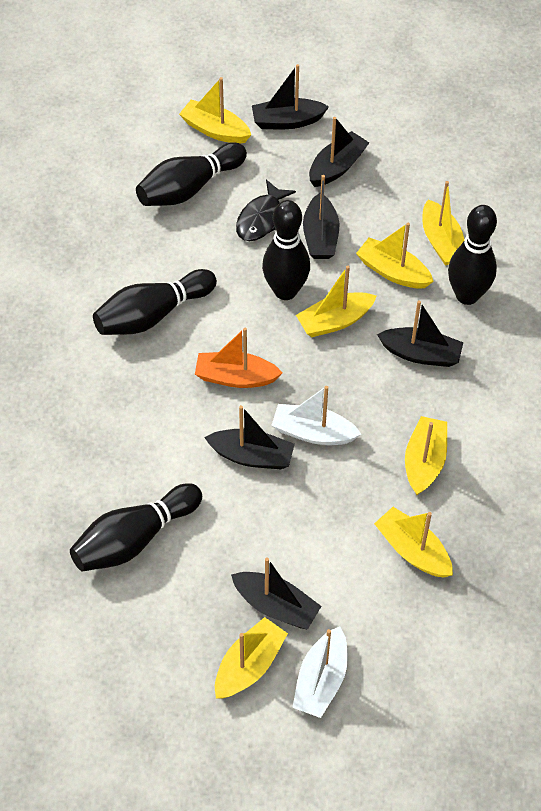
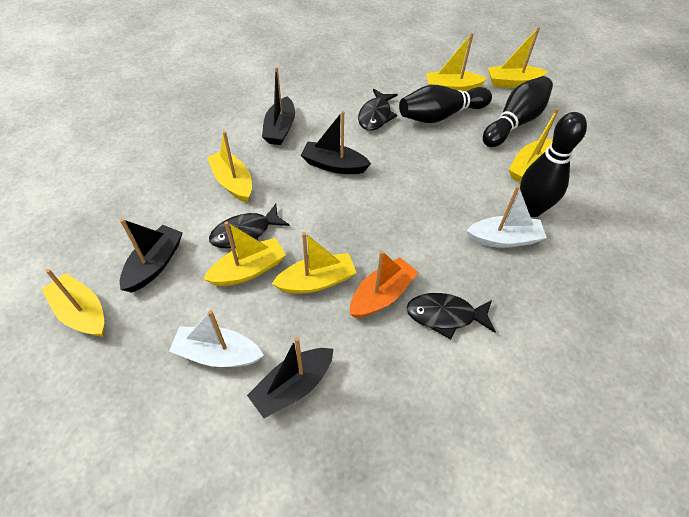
black boat: [204,405,295,469] [231,557,321,630] [252,64,329,129] [303,175,339,259] [309,117,369,187] [377,300,463,367] = 6 -> [120,219,182,293] [247,337,333,418] [262,67,295,145] [301,111,371,174] = 4
black bowling pin: [70,483,202,571] [93,269,217,335] [136,142,247,206] [262,200,310,300] [448,205,497,305] = 5 -> [399,85,492,123] [483,76,553,147] [520,112,587,217] = 3
black fish: [236,179,296,241] = 1 -> [209,204,290,248] [358,89,398,131] [406,293,496,339] = 3

